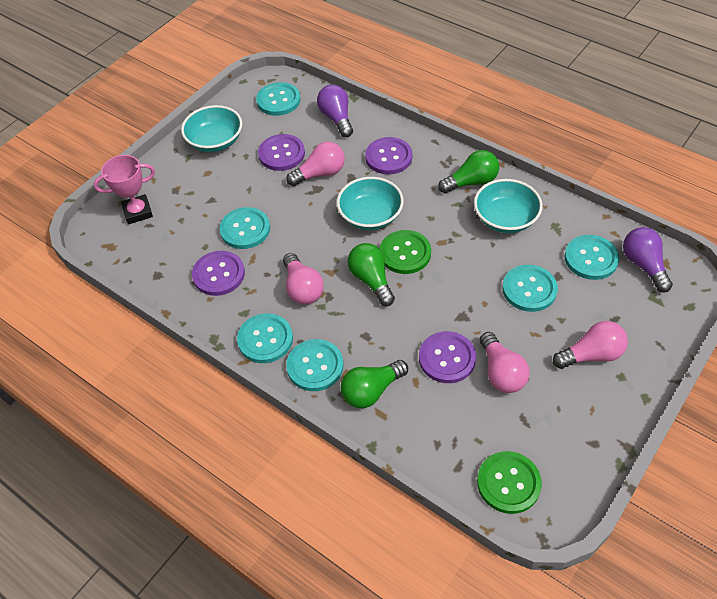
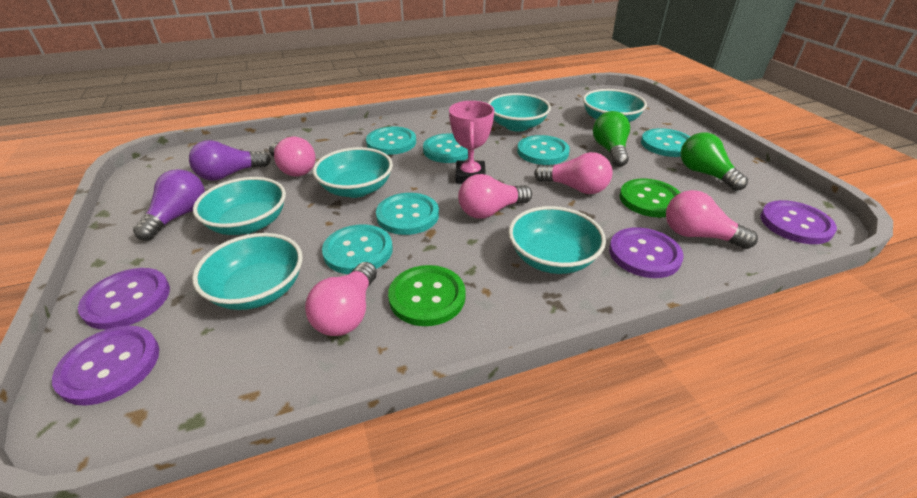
green light bulb: [341,360,408,408] [347,243,395,306] [438,150,499,193] = 3 -> [593,111,630,167] [681,132,748,191] = 2
pink light bulb: [283,253,324,304] [287,142,345,186] [480,332,530,393] [553,321,628,369] = 4 -> [269,137,316,177] [305,262,377,336] [458,174,532,219] [534,152,612,194] [666,190,758,249] = 5
turquoise bowl: [181,105,242,152] [337,177,404,230] [474,179,543,233] = 3 -> [192,233,303,310] [193,177,286,235] [313,147,393,198] [488,93,551,131] [508,206,606,274] [583,89,647,122] = 6

